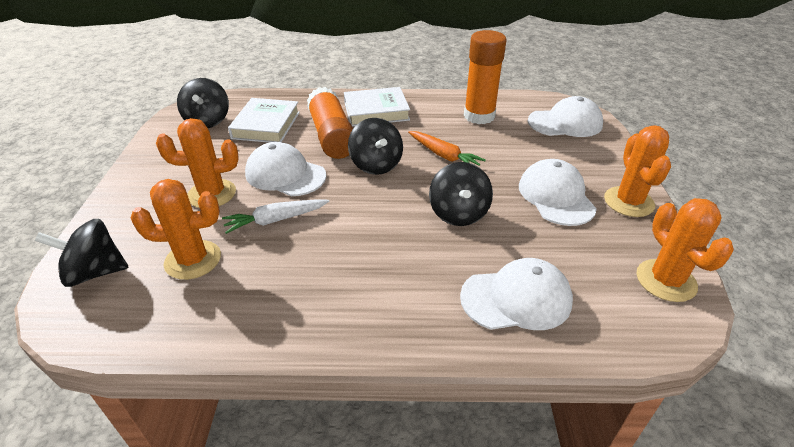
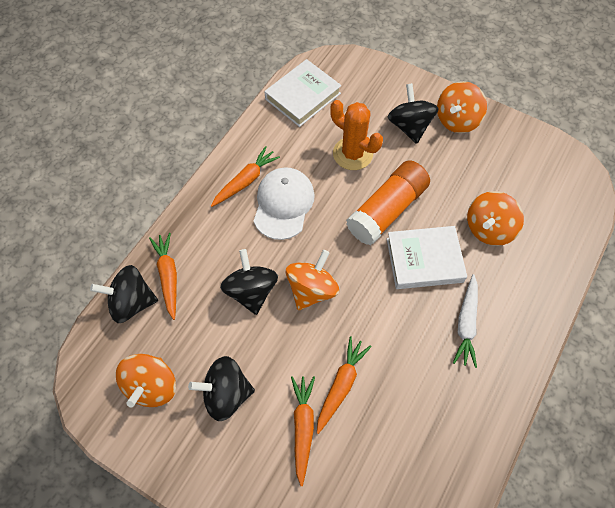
orange cactus: [131,179,221,280] [156,118,239,208] [604,125,671,217] [637,198,734,302] = 4 -> [330,100,383,170] = 1
orange carrot: [408,131,486,166] = 1 -> [149,233,177,320] [211,146,280,207] [291,376,315,486] [317,336,372,434] = 4
orange glue stick: [307,87,353,159] [464,30,506,124] = 2 -> [346,160,430,245] = 1
orange spinning top: none = 0 -> [116,354,176,408] [286,250,339,310] [437,81,487,133] [467,191,524,246] = 4
white cap: [245,142,326,196] [460,258,573,330] [519,159,597,226] [528,96,603,137] = 4 -> [254,167,315,240] = 1

